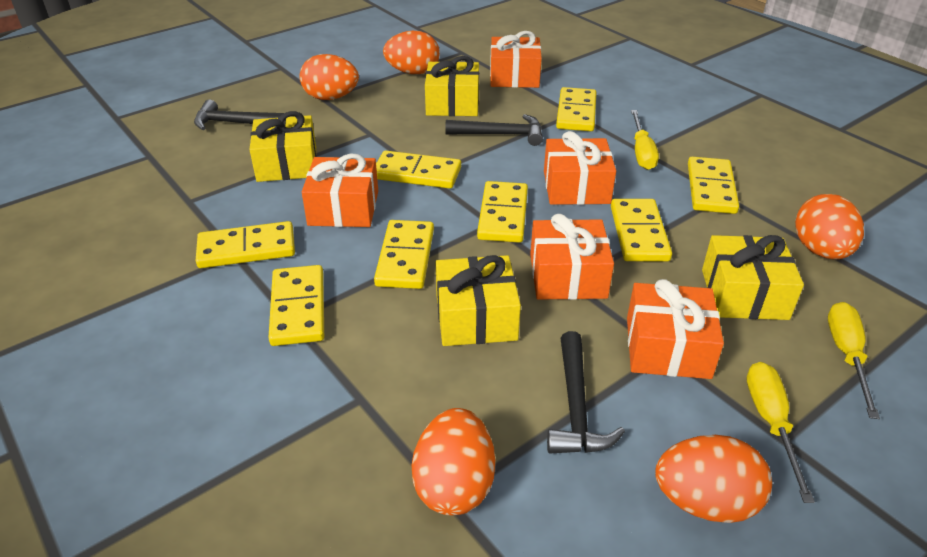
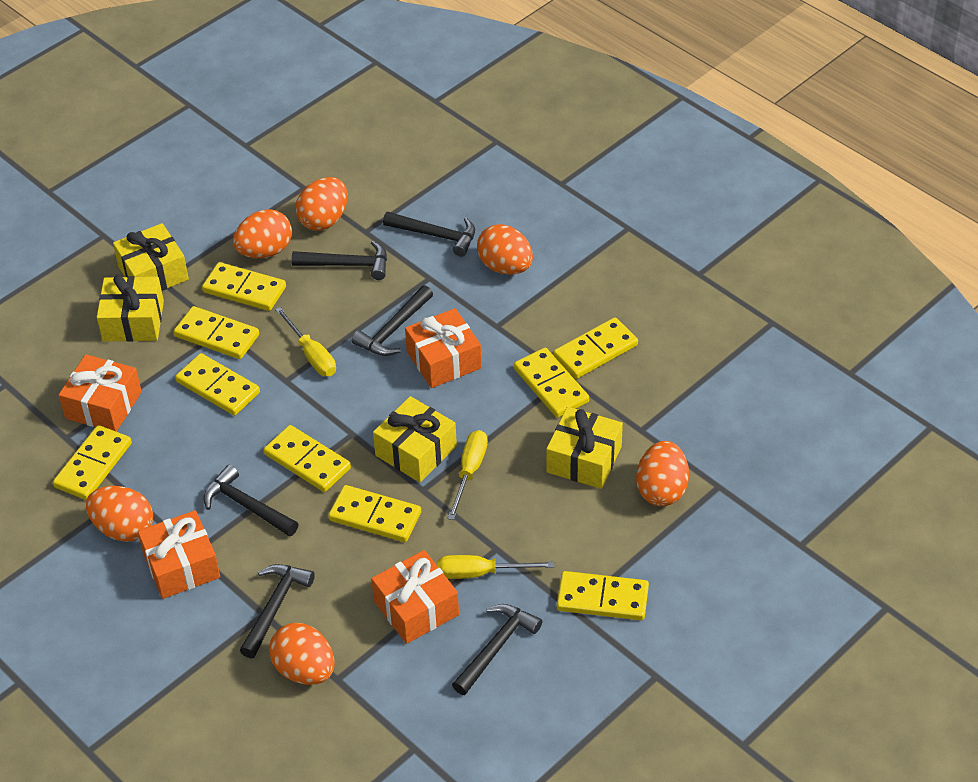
black hammer: [194,100,283,130] [445,114,543,146] [547,331,625,454] = 3 -> [203,465,298,537] [240,564,315,658] [292,241,387,280] [352,285,433,356] [383,212,475,257] [452,604,542,695] = 6
orange egg: [300,54,359,100] [383,31,440,74] [411,408,495,515] [655,435,772,523] [795,194,864,259] = 5 -> [86,486,153,542] [233,209,292,258] [269,623,334,685] [295,177,347,231] [477,224,533,275] [636,441,689,506] = 6
orange gift: [302,154,378,227] [490,31,542,88] [530,214,614,300] [544,131,616,205] [627,279,724,379] = 5 -> [59,354,142,432] [138,510,220,599] [371,550,459,644] [405,308,482,388] = 4
yellow domino: [196,221,295,268] [268,265,324,346] [374,220,434,289] [376,151,461,189] [477,181,528,243] [556,87,597,131] [611,199,672,261] [688,157,739,214] = 8 -> [53,425,132,500] [174,306,259,359] [175,353,260,416] [202,262,286,311] [264,425,351,492] [328,485,421,542] [514,348,589,418] [553,317,638,379] [557,571,649,620] = 9

